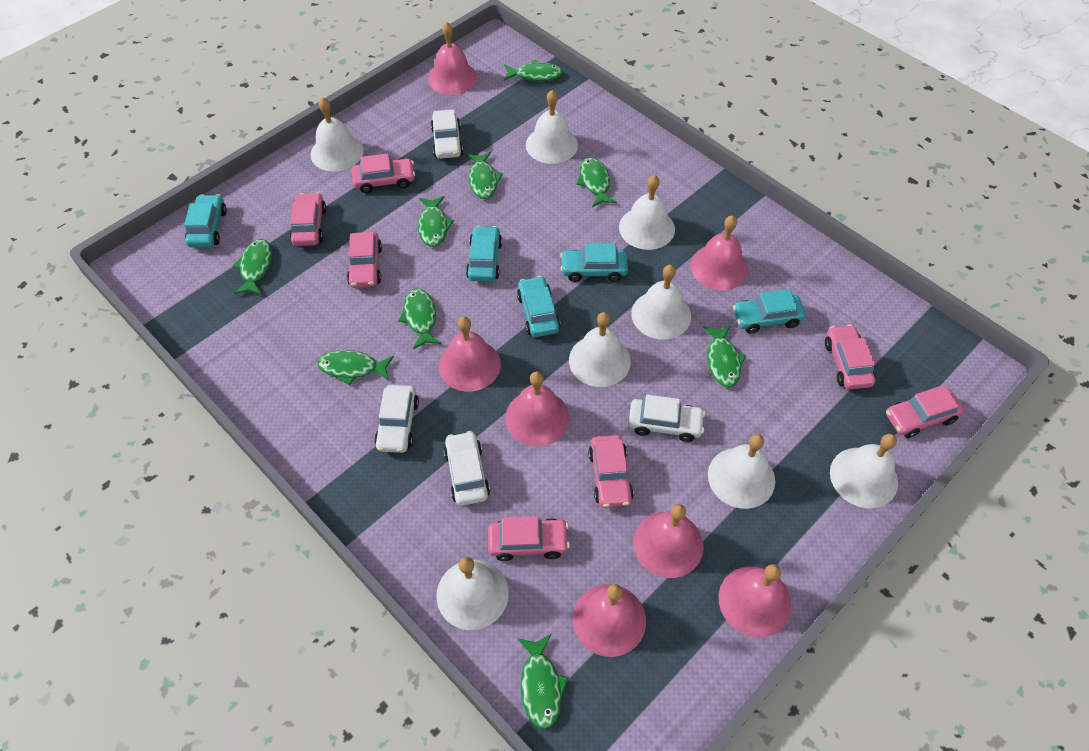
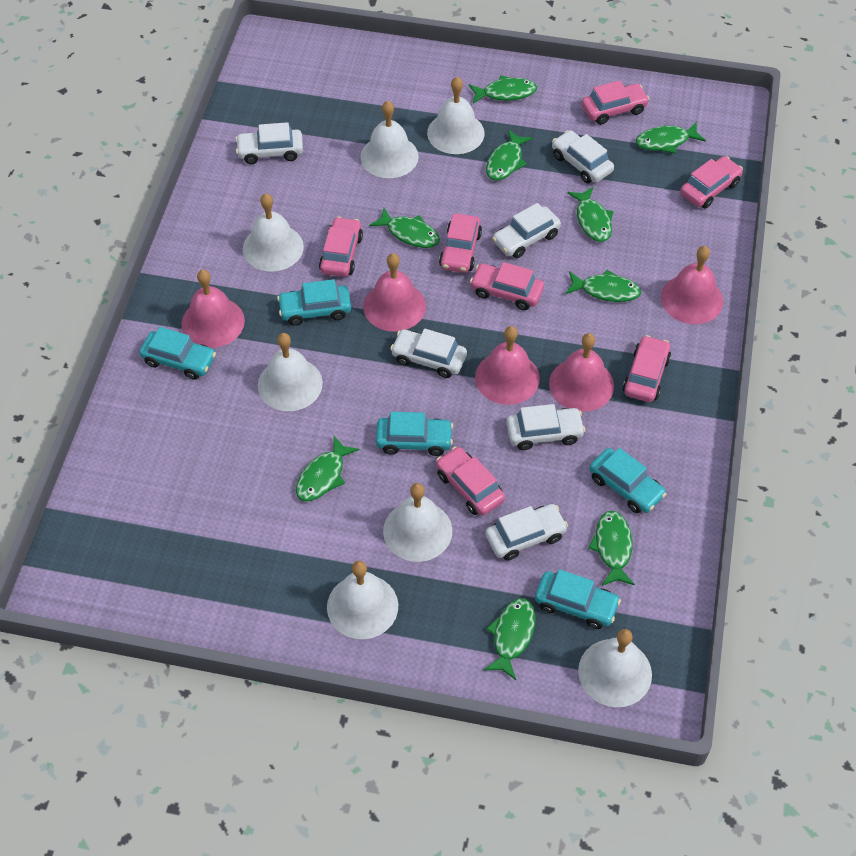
pink bell: [428,22,477,95] [439,317,501,392] [505,371,569,446] [573,584,646,657] [633,504,704,578] [690,215,748,290] [719,564,792,638] = 7 -> [181,270,245,348] [363,253,426,332] [475,326,540,405] [549,333,614,412] [661,246,723,324] = 5
white bell: [310,97,364,172] [436,557,509,630] [526,90,578,164] [569,312,631,387] [619,175,675,250] [631,265,691,340] [708,434,775,509] [830,434,898,508] = 8 -> [243,193,304,272] [258,333,323,411] [327,561,398,639] [360,101,419,178] [383,483,452,562] [427,77,485,154] [578,629,652,707] = 7
white car: [374,385,419,453] [431,109,463,159] [444,431,490,506] [629,395,705,442] = 4 -> [235,122,303,164] [390,328,467,378] [485,504,568,561] [492,203,561,258] [506,404,585,450] [552,130,614,183] = 6

